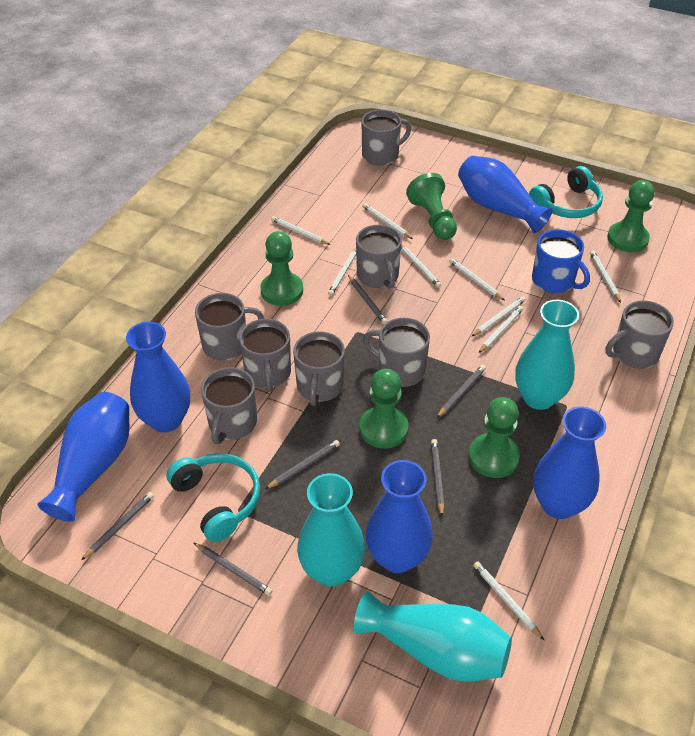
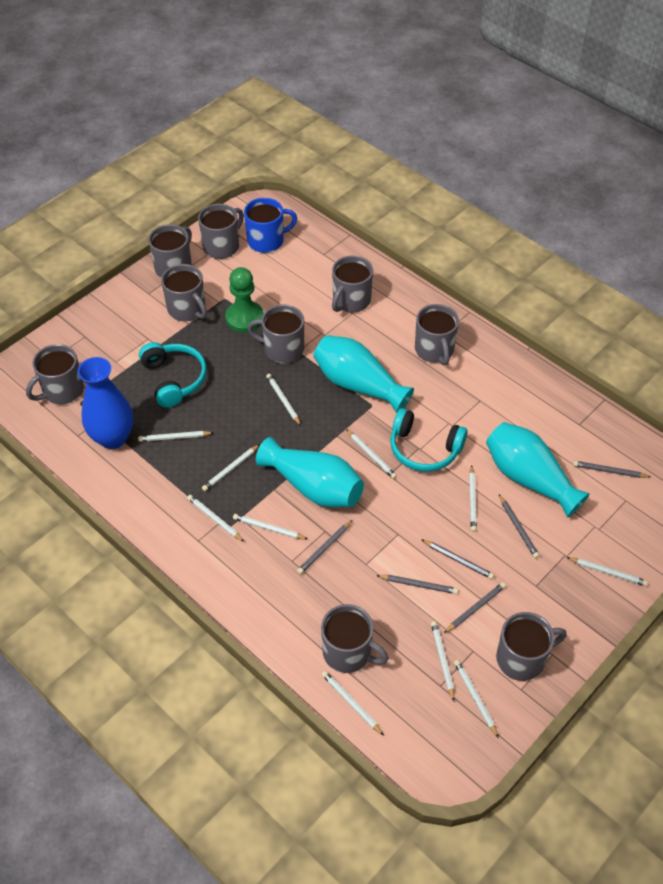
blue vase: [37,392,129,522] [126,322,190,433] [366,460,433,573] [458,156,552,233] [533,406,606,519] = 5 -> [78,357,133,449] = 1
green pawn: [260,231,303,306] [359,369,408,449] [406,173,457,240] [469,397,520,478] [607,180,655,252] = 5 -> [225,267,264,332] = 1
grey mug: [195,293,264,360] [201,367,257,444] [239,319,291,392] [293,331,345,406] [356,225,402,289] [361,110,411,166] [363,318,430,387] [605,300,674,369] = 8 -> [26,344,84,404] [148,224,192,278] [161,264,207,322] [198,204,244,259] [247,305,304,363] [321,604,388,673] [332,256,373,313] [415,304,459,366] [496,612,567,681] = 9
white pencil: [271,216,331,245] [328,248,356,296] [362,203,413,239] [401,244,441,288] [449,258,504,300] [471,296,526,337] [473,561,544,640] [479,306,523,353] [590,250,621,303] = 9 -> [138,431,214,442] [187,495,244,542] [202,444,260,491] [233,514,307,539] [266,374,301,426] [321,671,384,736] [346,429,397,479] [431,621,454,701] [454,660,499,738] [469,465,477,532] [566,557,648,586] = 11

